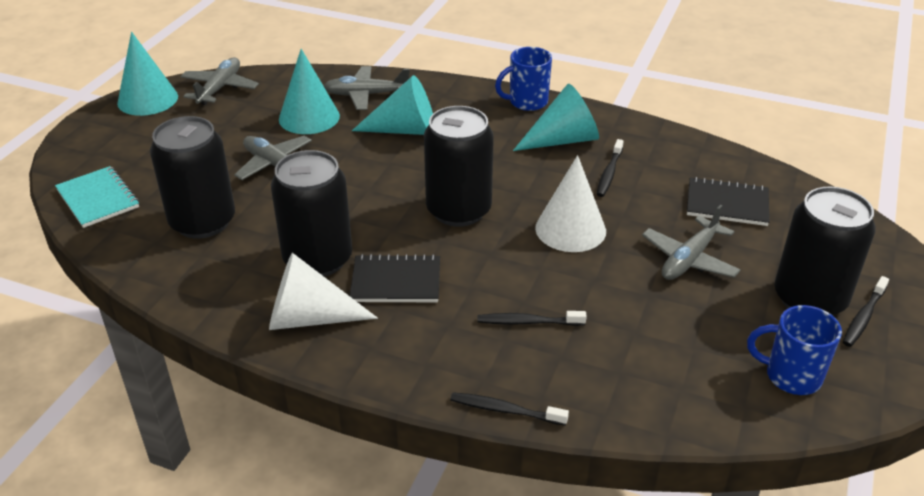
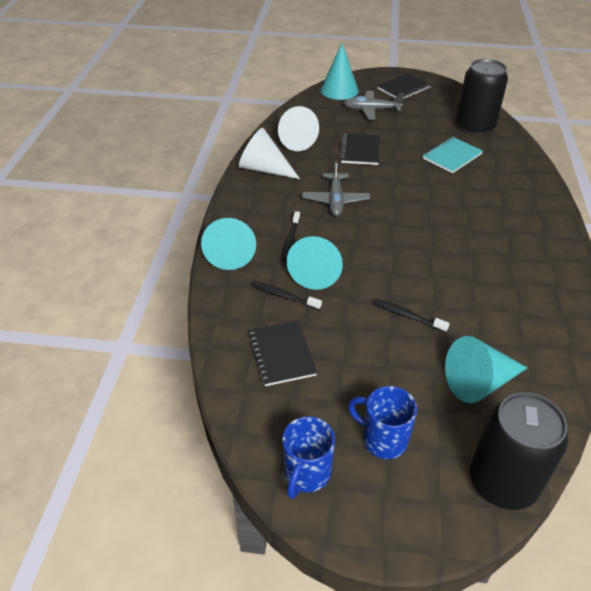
black can: [150,116,235,239] [271,150,352,277] [424,106,494,227] [774,186,876,316] = 4 -> [456,59,508,135] [470,392,568,510] = 2
black notebook: [350,254,440,302] [687,177,769,226] = 2 -> [248,321,317,386] [340,133,380,165] [377,74,431,99] = 3
black toothbrush: [450,392,569,426] [477,311,587,326] [597,139,624,197] [843,276,889,347] = 4 -> [251,281,322,310] [281,211,300,262] [372,298,450,333] = 3
grey plane: [180,58,259,105] [234,136,312,180] [324,66,410,110] [642,205,741,280] = 4 -> [302,161,370,217] [344,91,404,120] = 2

